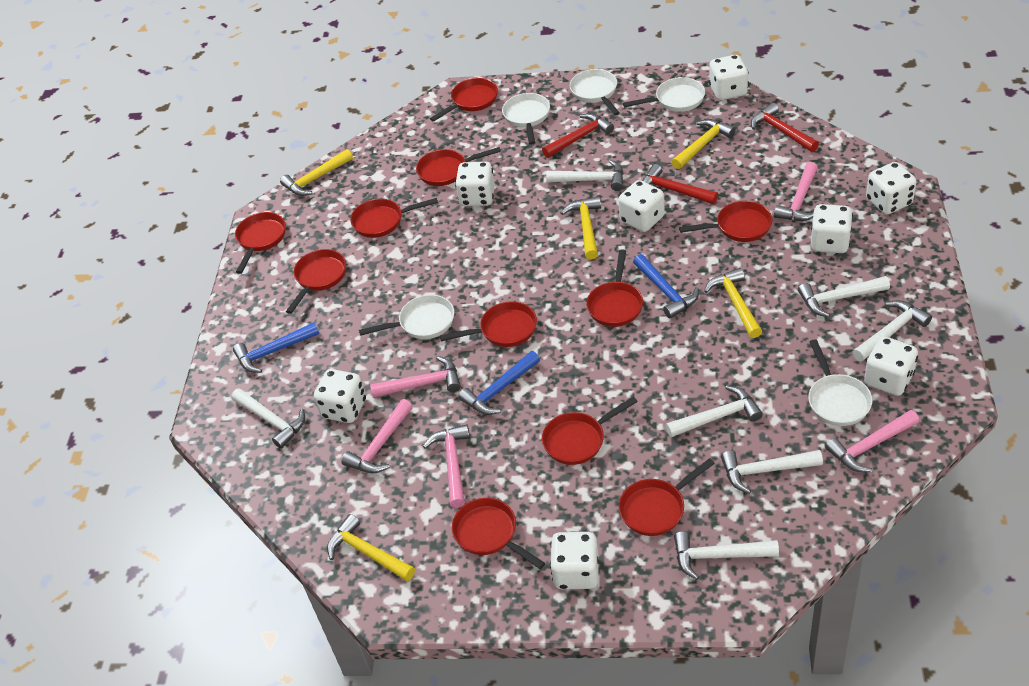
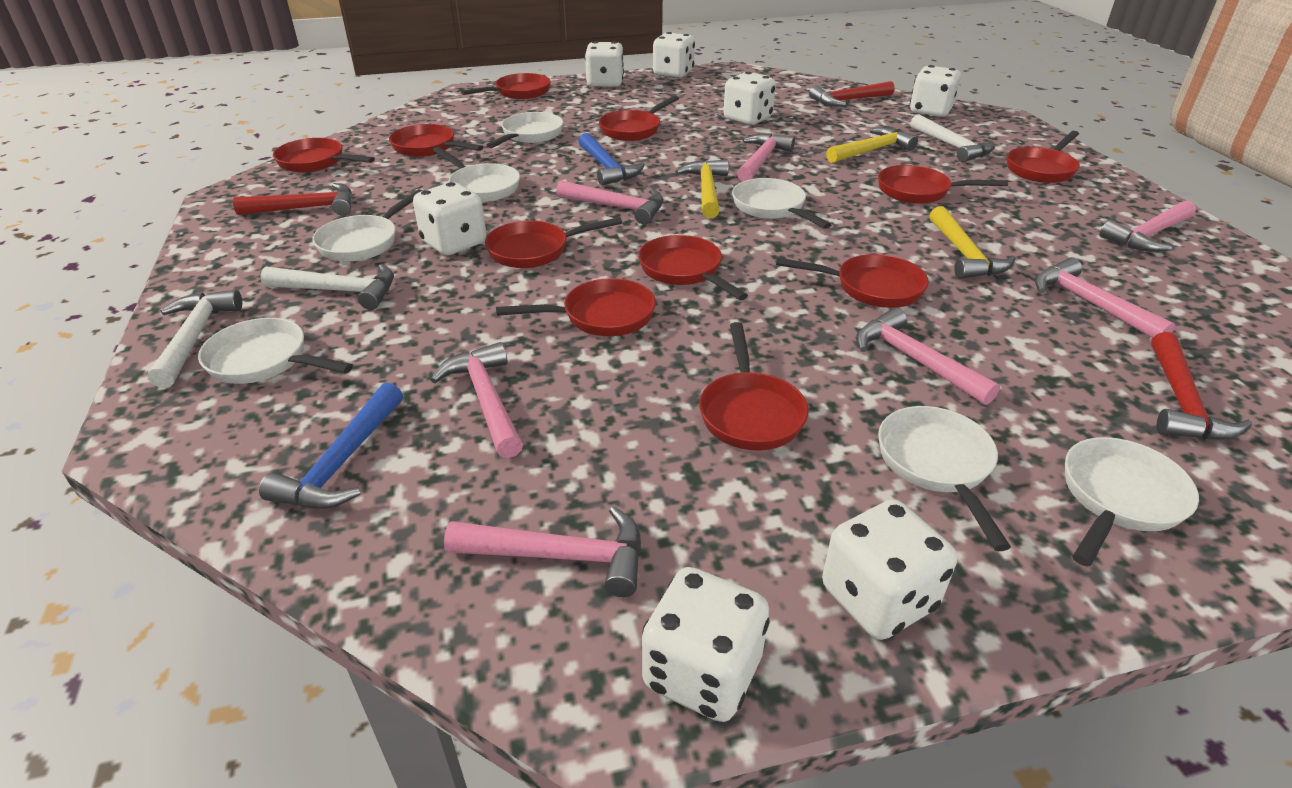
blue hammer: [233,322,319,373] [458,351,540,415] [633,254,699,318] = 3 -> [259,383,403,509] [578,133,645,186] = 2
pink hammer: [341,399,413,473] [370,356,461,398] [423,424,470,508] [774,162,818,221] [825,410,919,472] = 5 -> [431,342,523,458] [444,506,642,597] [556,180,663,225] [737,133,795,182] [856,308,1000,405] [1035,258,1175,338] [1100,201,1196,252] = 7
white dice: [314,369,366,423] [455,162,495,206] [550,532,599,589] [618,180,665,232] [709,55,748,100] [811,204,853,253] [864,336,918,396] [866,162,916,215] = 8 -> [413,182,486,255] [585,41,624,87] [642,567,770,722] [653,32,695,78] [723,72,776,125] [822,500,957,640] [910,65,961,117] = 7
white hammer: [231,388,305,449] [546,160,623,191] [666,386,763,437] [674,531,779,580] [721,450,823,494] [798,276,890,317] [852,300,932,362] = 7 -> [147,290,242,388] [260,264,394,310] [910,114,995,162] = 3
white pan: [359,295,454,339] [502,93,550,145] [570,69,620,116] [623,77,705,112] [808,339,872,426] = 5 -> [198,318,353,384] [312,189,423,262] [433,147,520,202] [486,112,563,148] [732,178,832,229] [878,406,1011,551] [1065,437,1199,567] = 7
yellow hammer: [280,149,353,196] [327,514,415,581] [561,196,601,260] [672,119,736,169] [704,268,762,338] = 5 -> [675,159,729,218] [826,127,918,163] [929,206,1015,279] = 3

